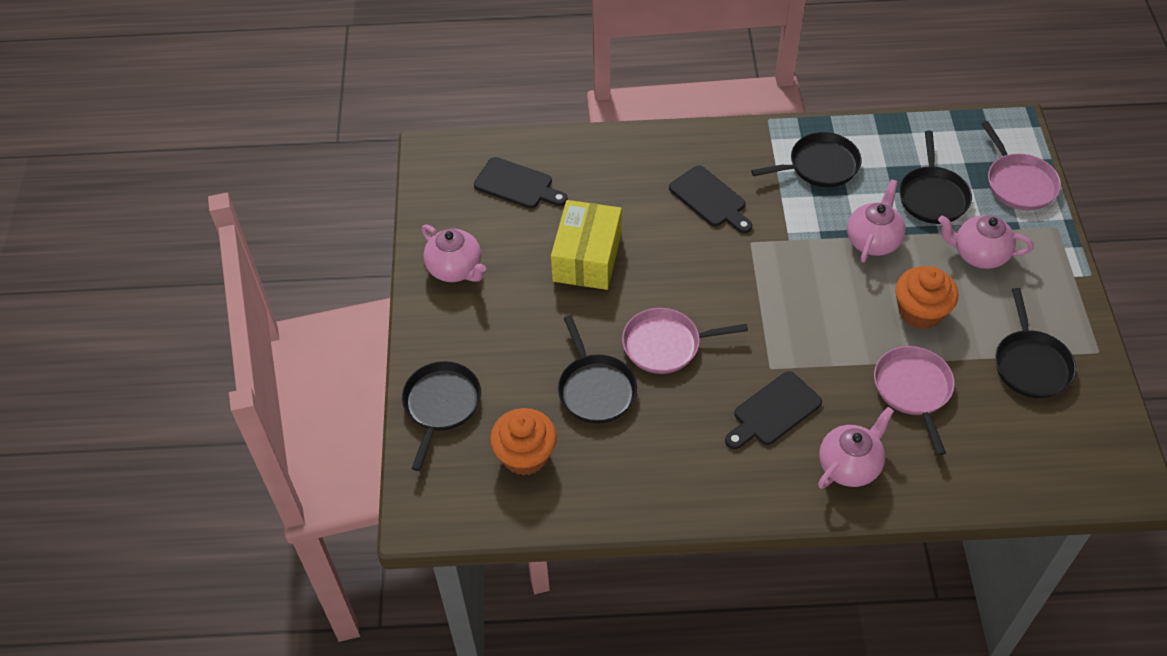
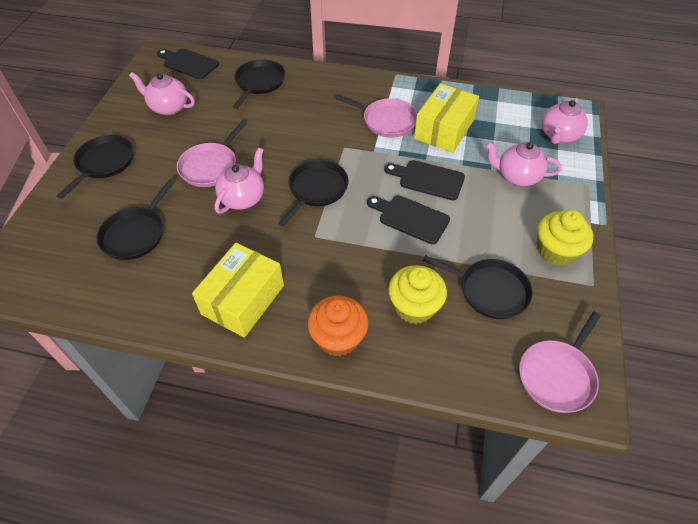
orange cupcake: [490,408,557,476] [895,266,958,329] = 2 -> [308,296,369,356] = 1
yellow box: [551,200,622,290] = 1 -> [192,243,284,338] [414,83,479,153] = 2
yellow cupcake: none = 0 -> [388,265,447,324] [537,210,593,266] = 2

